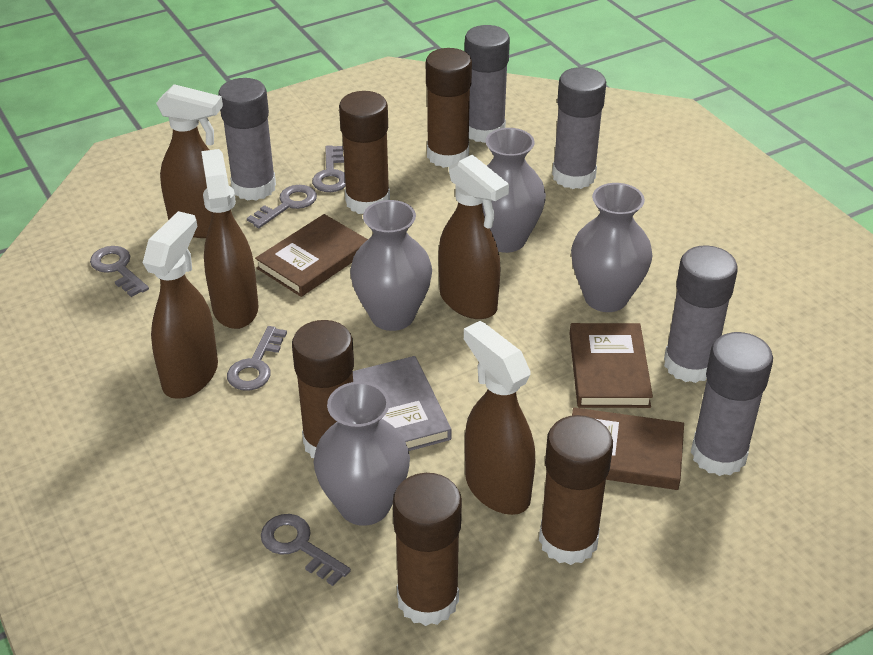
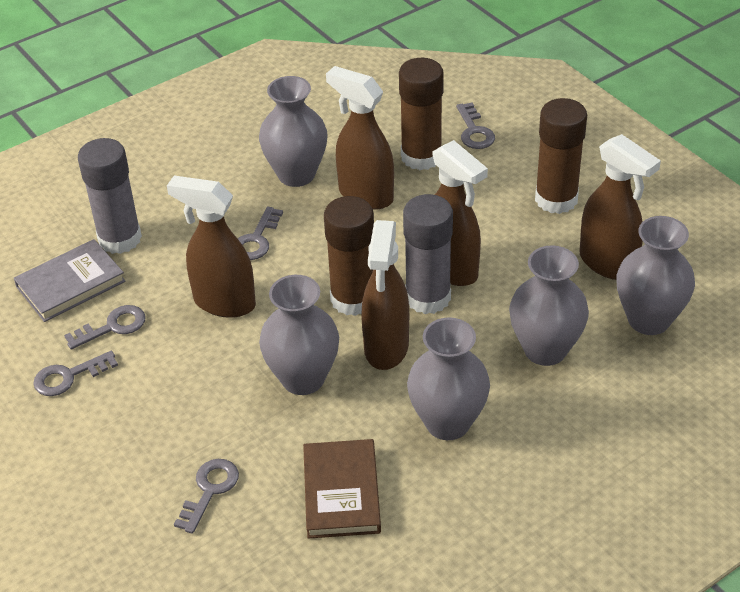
brown book: [255,214,368,297] [570,323,653,408] [572,407,684,490] = 3 -> [303,439,381,539] = 1
brown glue stick: [292,320,354,458] [339,91,390,214] [393,473,462,626] [426,48,472,168] [539,415,613,565] = 5 -> [324,196,374,316] [399,58,444,170] [535,98,587,214] = 3
grey glue stick: [218,78,276,201] [465,25,510,143] [552,67,606,189] [664,245,738,383] [691,332,773,476] = 5 -> [78,138,142,254] [403,194,453,314] = 2
grey vase: [314,382,410,526] [350,200,432,331] [482,128,546,253] [571,183,652,312] = 4 -> [259,76,328,187] [259,275,339,395] [407,318,490,440] [509,245,589,366] [616,216,695,335] = 5

